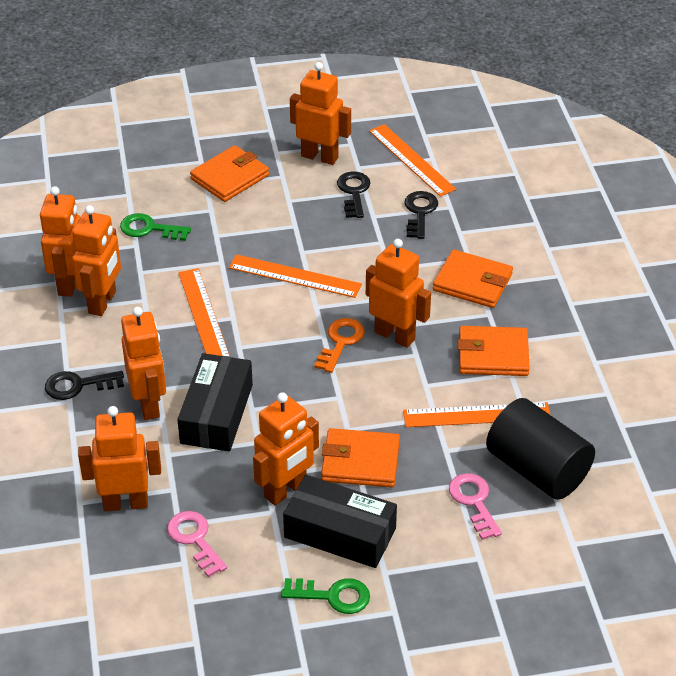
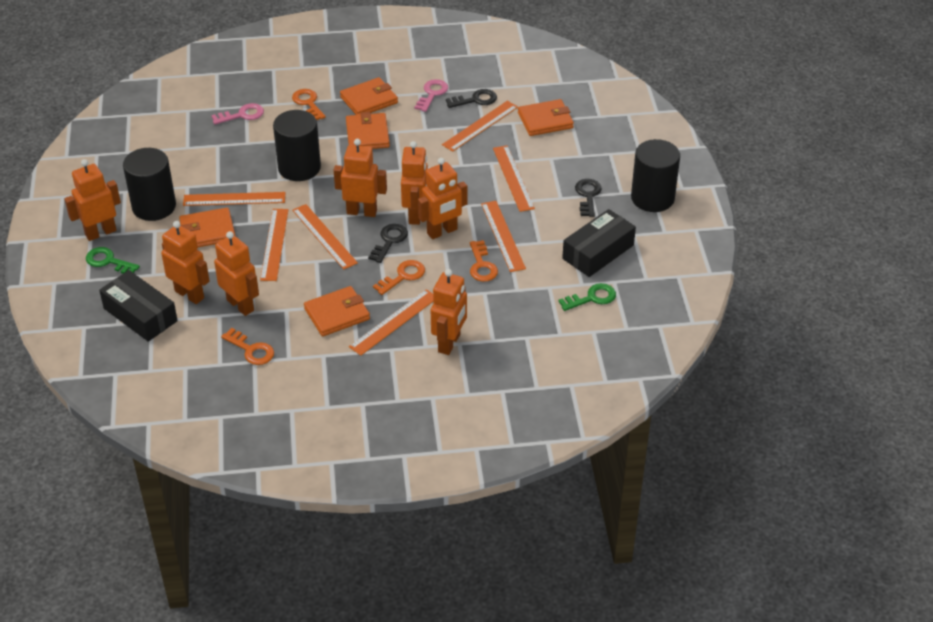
black cylinder: [486,398,595,500] = 1 -> [123,148,176,221] [273,110,321,181] [631,139,680,212] = 3
orange key: [314,318,365,373] = 1 -> [221,328,274,365] [292,89,326,120] [373,260,425,295] [470,240,498,282] = 4
orange ruler: [178,268,230,357] [229,254,362,298] [369,124,456,197] [403,402,550,427] = 4 -> [183,192,285,206] [260,209,289,281] [292,204,358,269] [349,289,433,356] [442,101,518,152] [481,201,526,272] [493,145,535,212] = 7
orange wallet: [190,145,269,202] [321,428,400,487] [433,249,513,308] [458,326,530,376] = 4 -> [179,208,235,247] [304,286,370,337] [340,77,398,115] [346,112,390,149] [518,99,574,136] = 5

